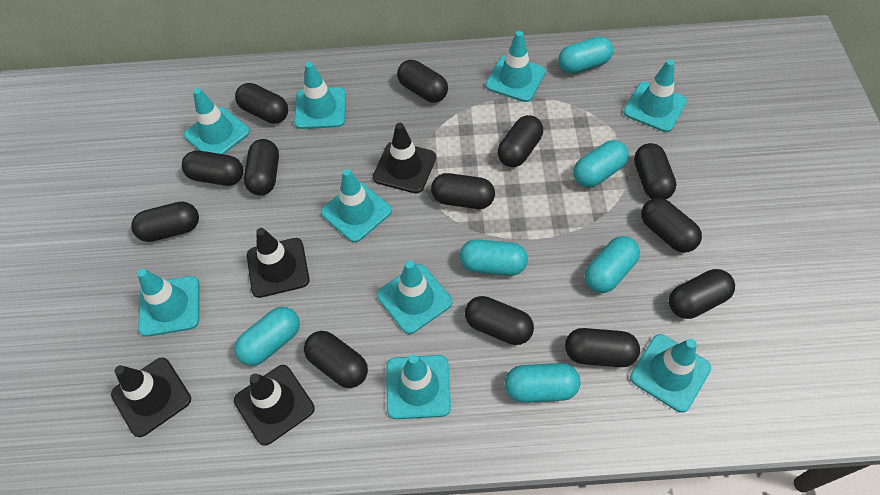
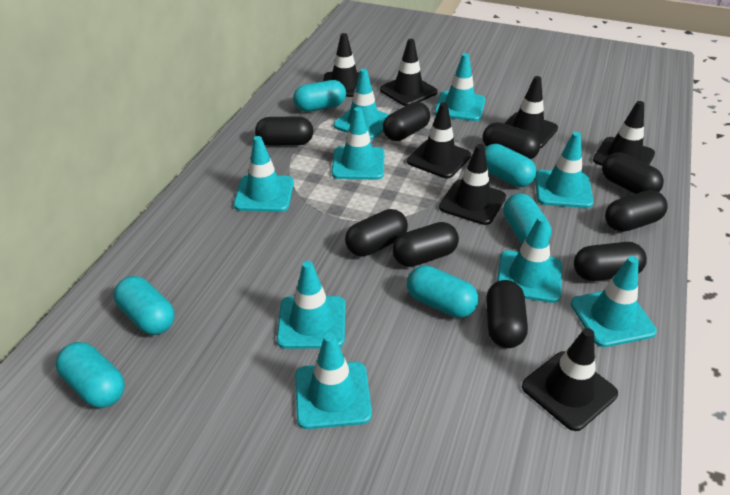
black capsule: [131,201,199,242] [182,151,243,186] [235,83,288,124] [244,139,279,195] [304,331,368,388] [397,60,448,103] [431,173,495,209] [465,296,534,345] [498,115,543,167] [565,328,640,367] [634,143,676,199] [641,198,702,253] [669,269,735,319] = 13 -> [255,116,313,146] [345,209,408,257] [383,102,430,141] [392,222,459,267] [483,122,540,160] [486,280,528,348] [574,242,647,281] [602,152,664,194] [605,190,667,232] = 9
black traffic cone: [111,358,191,437] [234,365,315,446] [247,228,310,298] [373,123,436,193] = 4 -> [323,33,360,97] [380,39,438,106] [407,102,471,178] [439,144,506,225] [504,76,558,148] [522,328,618,431] [593,101,655,166] = 7

